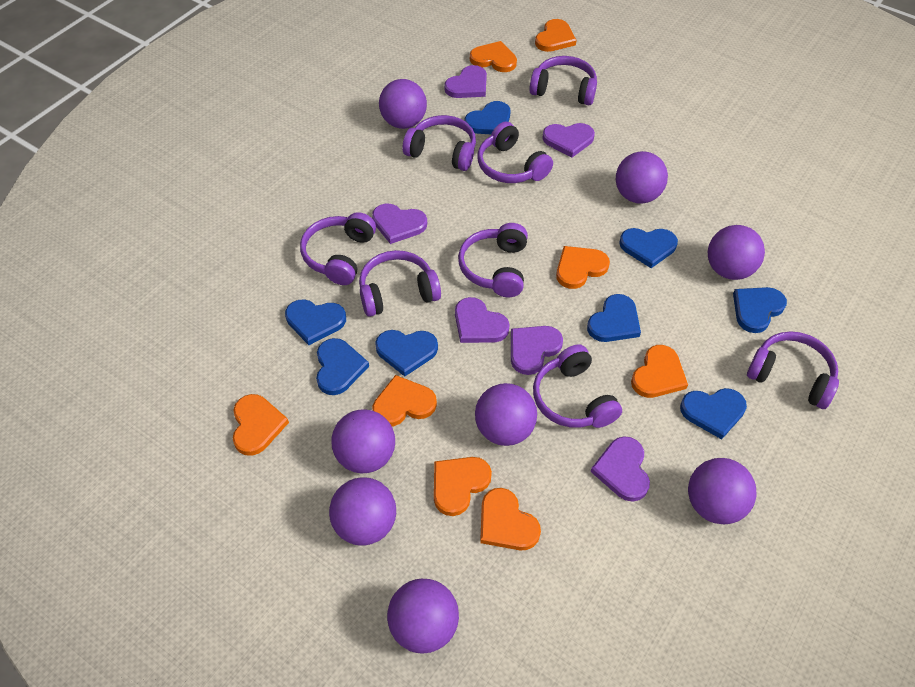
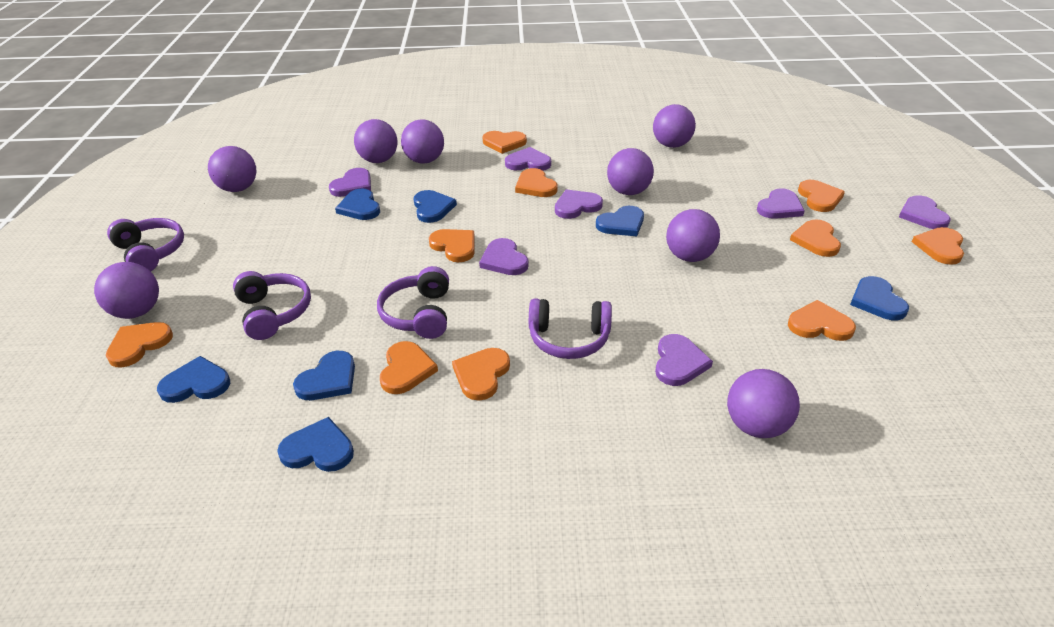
blue heart: [285,299,346,345] [316,338,369,395] [375,330,438,377] [464,101,511,134] [587,294,641,342] [619,228,678,268] [680,388,747,439] [733,287,787,333] = 8 -> [157,356,230,403] [277,417,354,472] [293,351,355,400] [335,189,380,220] [414,190,457,223] [596,206,644,236] [850,276,909,320] = 7
orange heart: [233,394,289,456] [372,375,437,427] [434,457,492,516] [470,41,517,72] [480,488,541,550] [535,19,577,52] [556,246,610,289] [631,345,688,398] = 8 -> [106,322,173,368] [380,341,438,394] [429,229,475,262] [452,348,510,401] [482,131,527,154] [515,168,558,197] [788,300,856,341] [790,219,841,257] [798,180,845,212] [912,227,964,265] = 10
purple headphones: [300,212,376,285] [359,250,441,317] [403,115,476,171] [458,223,528,297] [478,122,553,183] [529,56,597,105] [533,344,622,428] [747,331,839,409] = 8 -> [107,218,184,272] [233,271,311,340] [377,266,449,339] [529,298,612,359] = 4
purple heart: [372,204,427,244] [444,65,487,98] [455,297,510,343] [511,326,563,375] [542,123,595,158] [590,436,650,502] = 6 -> [329,168,371,197] [479,238,529,275] [505,147,551,171] [555,189,603,219] [655,334,713,386] [757,188,805,219] [899,195,951,229] = 7

